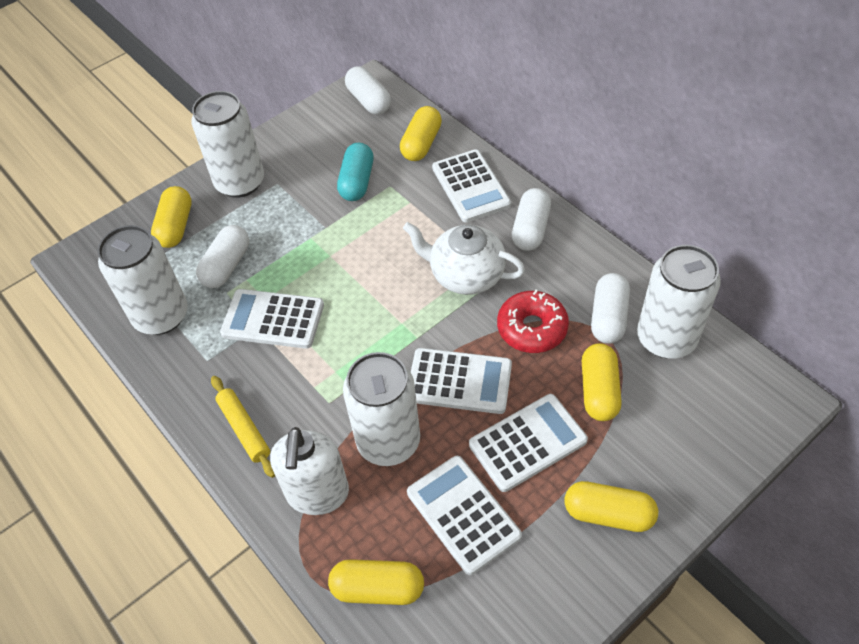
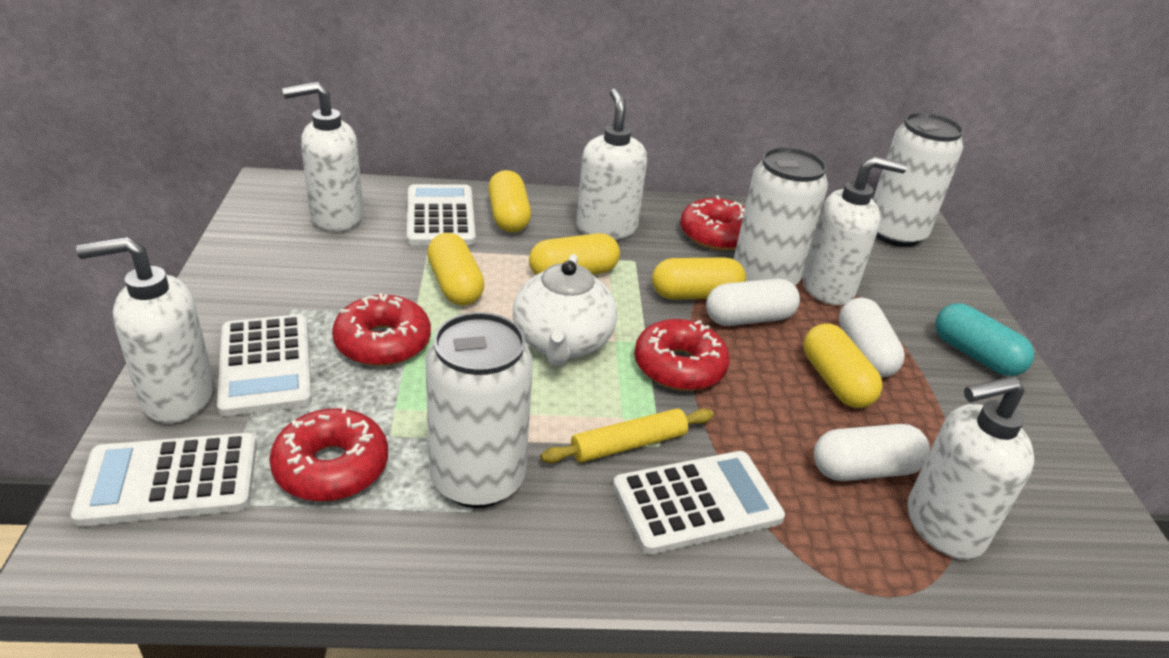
red donut: [497,290,569,353] = 1 -> [269,406,388,502] [332,293,431,366] [634,319,730,391] [680,196,745,251] = 4
white calculator: [220,289,324,349] [407,456,522,575] [411,348,512,414] [432,149,511,223] [469,394,588,492] = 5 -> [71,433,257,526] [217,314,312,416] [407,184,476,245] [613,451,785,554] = 4
white can: [98,225,188,335] [191,91,264,198] [343,352,420,466] [637,245,721,359] = 4 -> [425,312,533,508] [734,147,828,286] [873,112,964,247] = 3
white capsule: [196,225,249,288] [345,66,391,115] [512,188,551,251] [591,273,630,344] = 4 -> [706,278,800,326] [814,424,930,481] [839,297,905,378] = 3
white soap dispenser: [270,427,349,515] = 1 -> [76,236,214,423] [282,82,363,232] [576,88,647,240] [802,156,907,305] [908,376,1034,560] = 5

